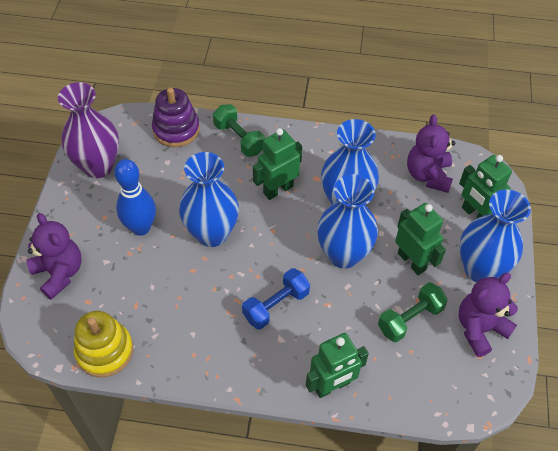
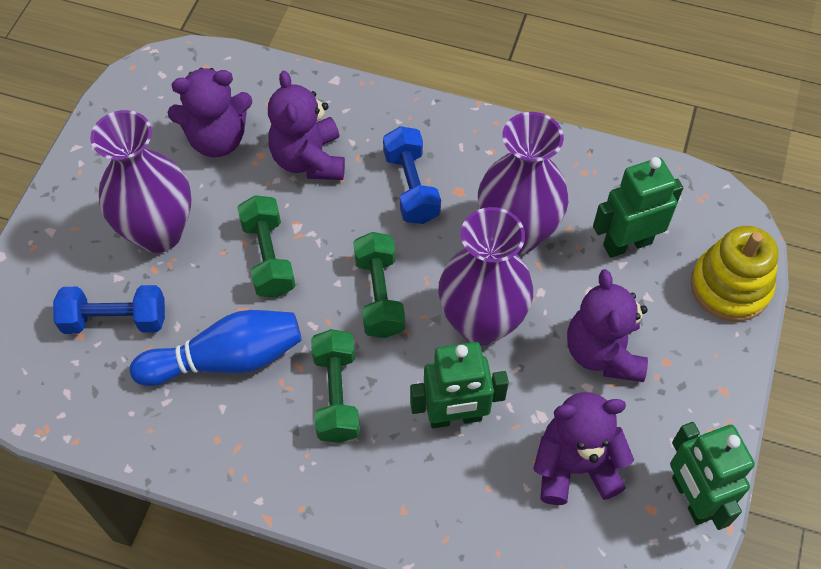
blue dumbbell: [242,268,310,330] = 1 -> [53,285,165,334] [383,126,441,224] = 2
blue vase: [179,152,239,247] [317,174,378,269] [321,119,379,205] [459,189,531,282] = 4 -> none = 0
green dumbbell: [213,104,265,157] [378,282,448,342] = 2 -> [237,195,296,297] [311,329,360,443] [353,232,405,338] = 3
green robot: [253,128,302,200] [306,333,369,398] [395,203,446,275] [459,155,512,219] = 4 -> [410,342,509,428] [593,157,683,258] [670,422,755,530] = 3
purple stacking toy: [152,88,200,147] = 1 -> none = 0
purple teddy bear: [27,213,82,300] [407,115,455,193] [458,273,518,357] = 3 -> [167,68,252,157] [268,70,345,180] [533,392,634,505] [567,269,648,382] = 4
purple vase: [58,82,119,178] = 1 -> [90,110,191,253] [438,207,533,346] [478,112,568,254] = 3

